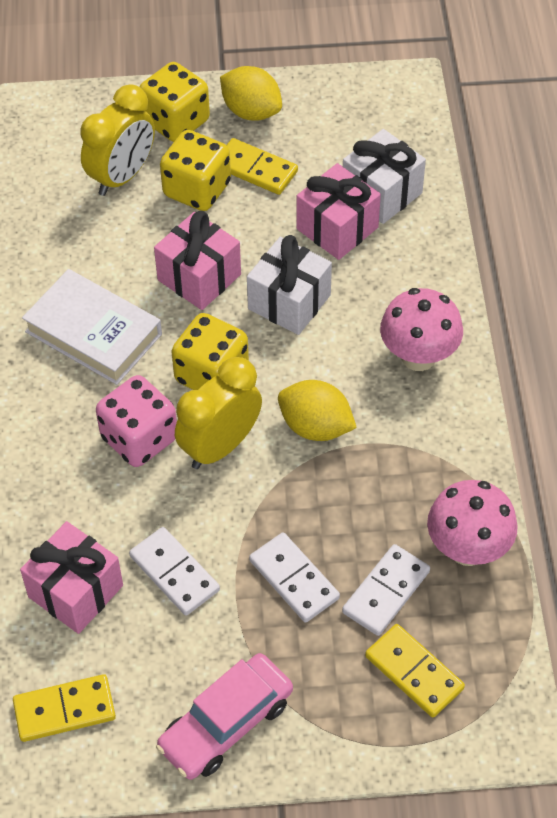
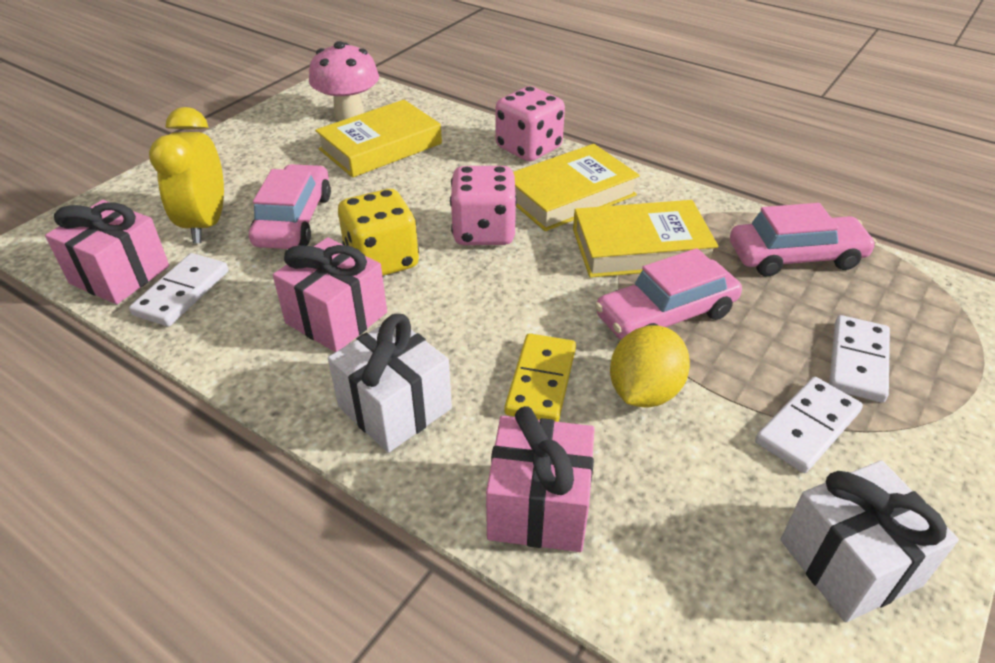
pink car: [156,653,293,780] = 1 -> [249,164,331,249] [595,248,742,340] [730,203,877,277] = 3
pink dice: [96,375,177,467] = 1 -> [450,166,517,245] [495,86,565,161] = 2
pink mushroom: [380,288,463,371] [427,480,518,566] = 2 -> [309,41,379,121] = 1
white book: [22,269,162,385] = 1 -> none = 0
yellow book: none = 0 -> [315,100,442,178] [513,144,640,231] [573,200,718,278] = 3
yellow clock: [80,84,155,196] [175,357,262,469] = 2 -> [149,107,224,243] = 1
yellow dice: [140,62,210,142] [160,130,231,211] [171,313,249,390] = 3 -> [338,189,419,276] = 1
yellow domino: [13,674,116,742] [227,138,298,195] [365,624,465,718] = 3 -> [504,333,576,422] = 1
yellow lemon: [220,66,282,121] [278,380,357,441] = 2 -> [610,326,690,408] = 1

